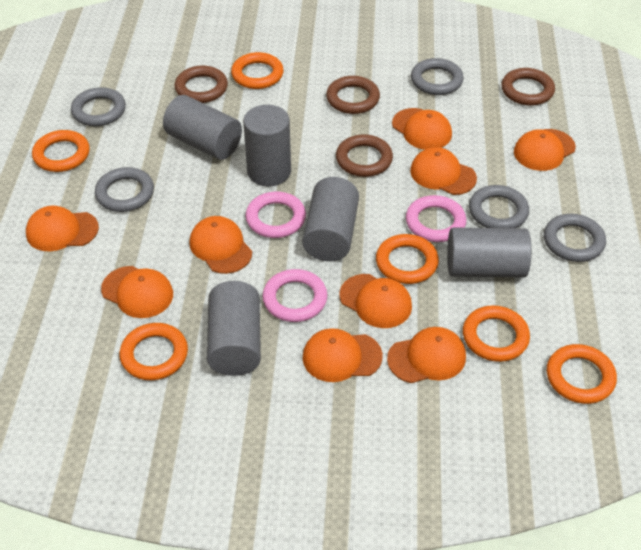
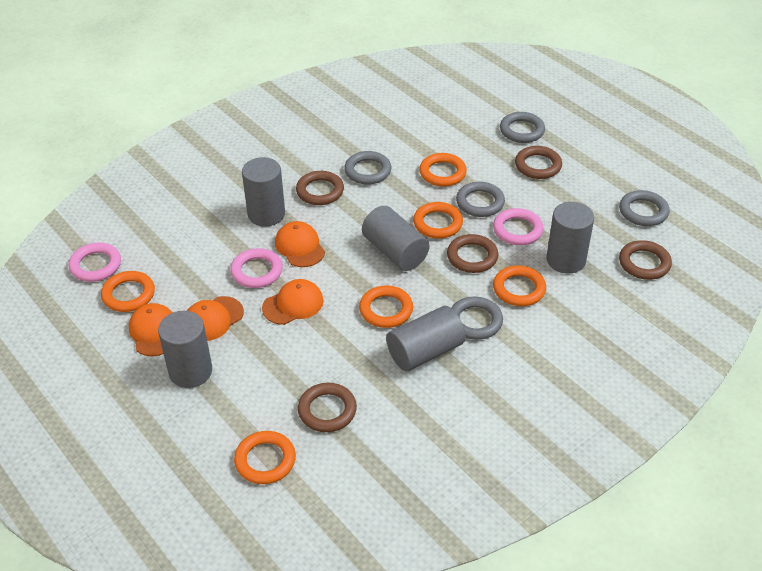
brown ring: [175,66,228,103] [326,76,380,114] [336,134,393,177] [501,68,555,106] = 4 -> [296,171,344,205] [298,383,357,432] [447,234,498,273] [515,146,562,179] [619,240,672,280] = 5
orange cap: [26,206,99,251] [101,266,173,318] [189,216,252,274] [303,328,383,382] [339,274,412,328] [387,327,466,383] [392,108,452,150] [410,147,477,195] [514,129,576,171] = 9 -> [129,303,173,356] [187,296,244,341] [262,279,324,325] [275,221,325,267] = 4

